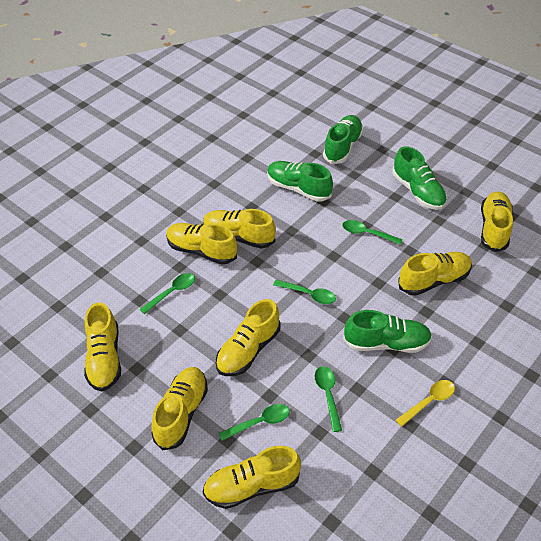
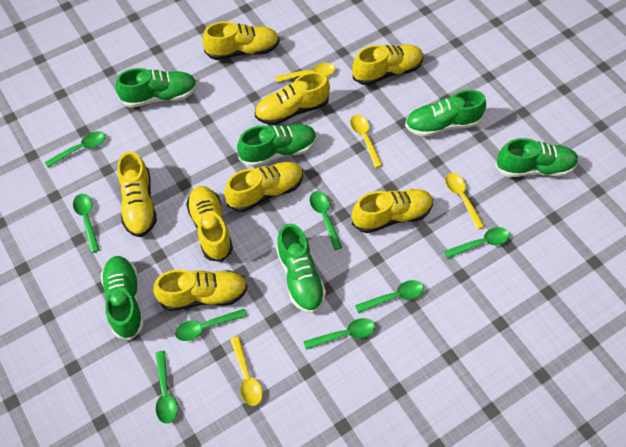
green shoe: [267,161,333,202] [323,115,363,164] [343,310,432,353] [392,146,447,210] = 4 -> [101,256,144,340] [115,68,197,108] [237,124,317,167] [276,223,326,313] [405,90,486,137] [495,138,579,177] = 6
green spoon: [140,273,195,314] [219,404,290,441] [273,279,336,304] [315,366,342,432] [342,220,402,244] = 5 -> [45,131,105,168] [73,194,100,253] [156,351,178,424] [175,309,247,341] [303,318,375,350] [310,191,342,250] [355,280,424,313] [444,227,510,258] = 8
yellow spoon: [396,380,455,427] = 1 -> [230,336,263,406] [275,63,335,82] [350,115,383,168] [445,173,485,230] = 4

